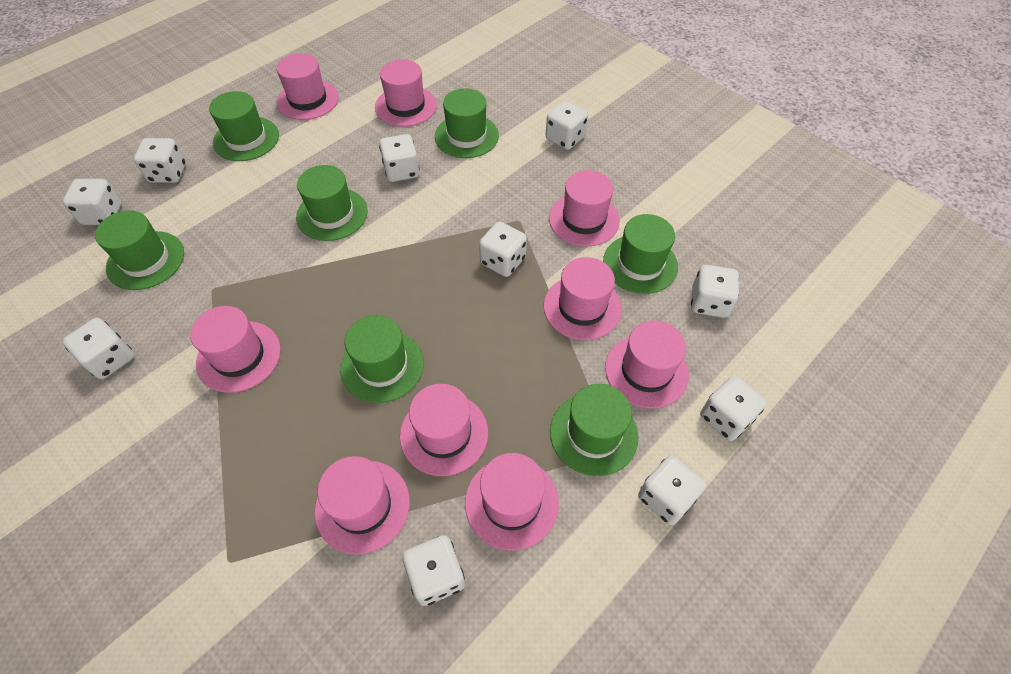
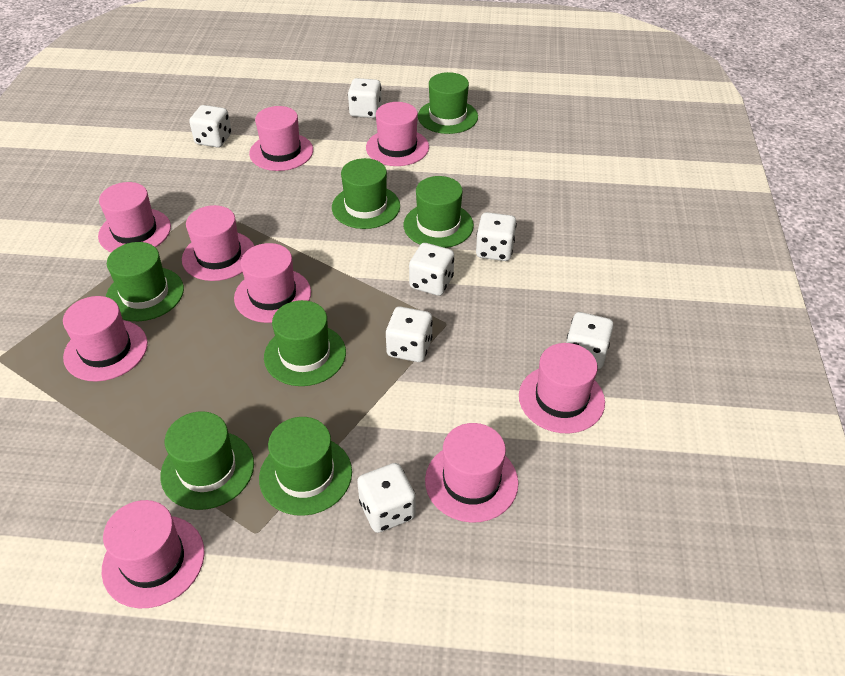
white dice: [62,318,134,379] [63,179,122,225] [134,138,186,183] [379,134,420,182] [402,535,465,606] [479,221,527,277] [546,101,588,150] [638,455,706,525] [691,265,739,318] [700,376,767,441] = 10 -> [189,105,232,148] [348,78,382,118] [357,463,416,533] [386,306,433,362] [409,243,454,296] [476,212,517,261] [566,312,614,369] = 7

